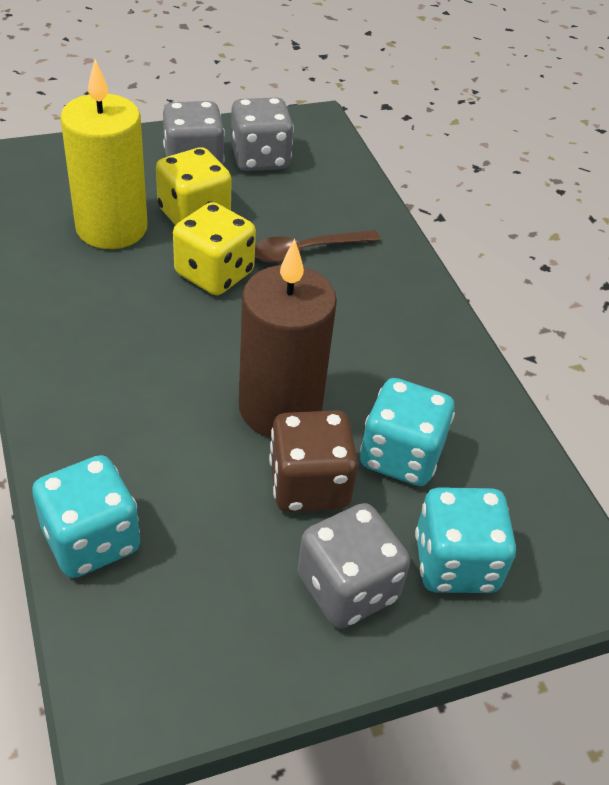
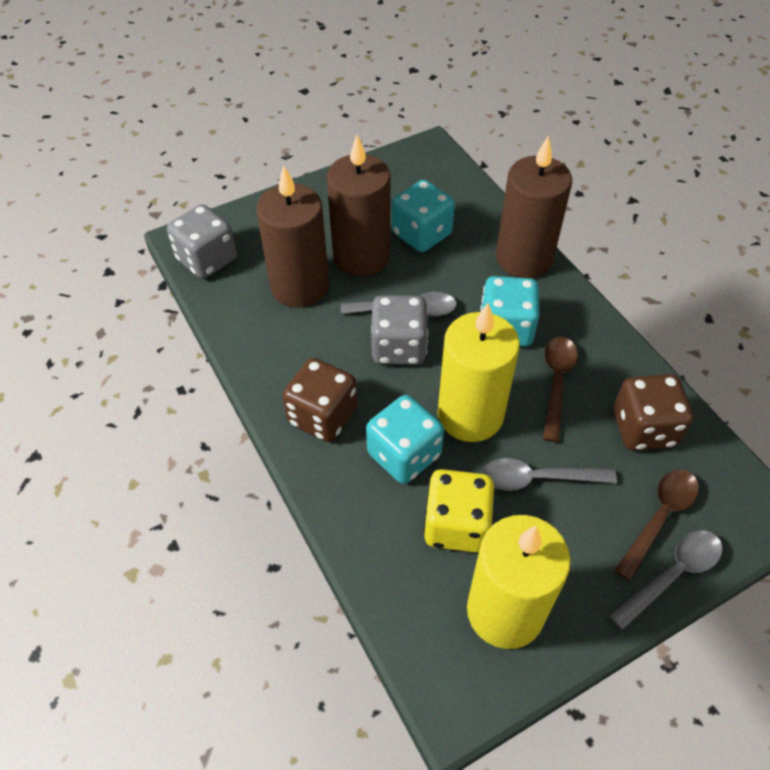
brown candle: [239,238,337,437] = 1 -> [256,165,329,308] [327,135,390,276] [496,136,572,278] = 3
brown dice: [269,411,358,512] = 1 -> [282,358,358,442] [614,374,693,451] = 2
brown spoon: [255,230,381,263] = 1 -> [543,337,578,442] [614,470,699,581] = 2
grey dice: [163,101,225,165] [231,97,294,171] [298,503,410,629] = 3 -> [167,204,237,279] [371,295,428,365] = 2
grey spoon: none = 0 -> [341,292,457,316] [482,458,617,491] [609,530,723,630] = 3
yellow candle: [60,59,148,249] = 1 -> [437,303,520,442] [467,515,571,649] = 2
yellow dice: [156,147,232,225] [173,202,256,295] = 2 -> [423,469,494,553] = 1

